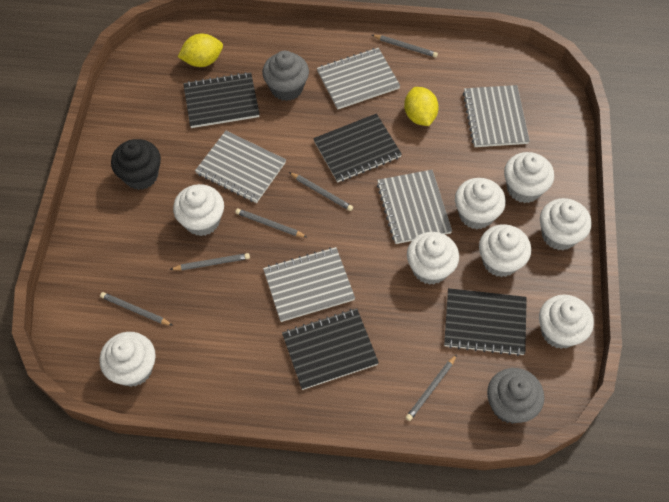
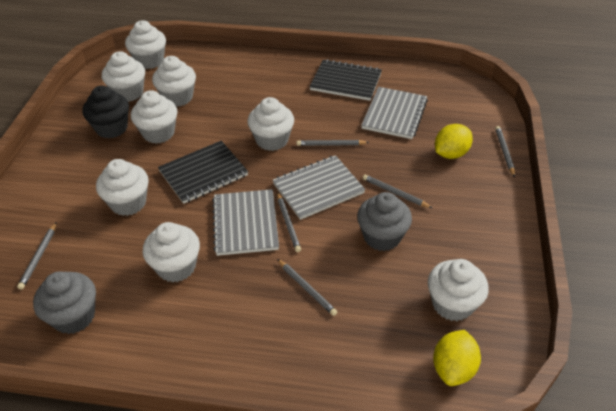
black notebook: [183,72,260,128] [282,308,379,390] [313,113,402,182] [444,288,527,356] = 4 -> [158,141,248,204] [310,59,382,101] = 2
grey notebook: [195,131,286,203] [263,247,355,322] [317,48,400,109] [377,170,452,244] [463,85,530,147] = 5 -> [212,189,279,256] [273,155,365,220] [361,87,428,139] = 3

